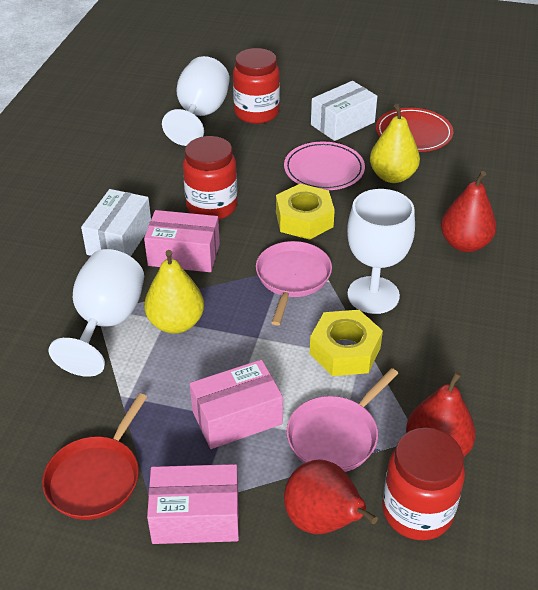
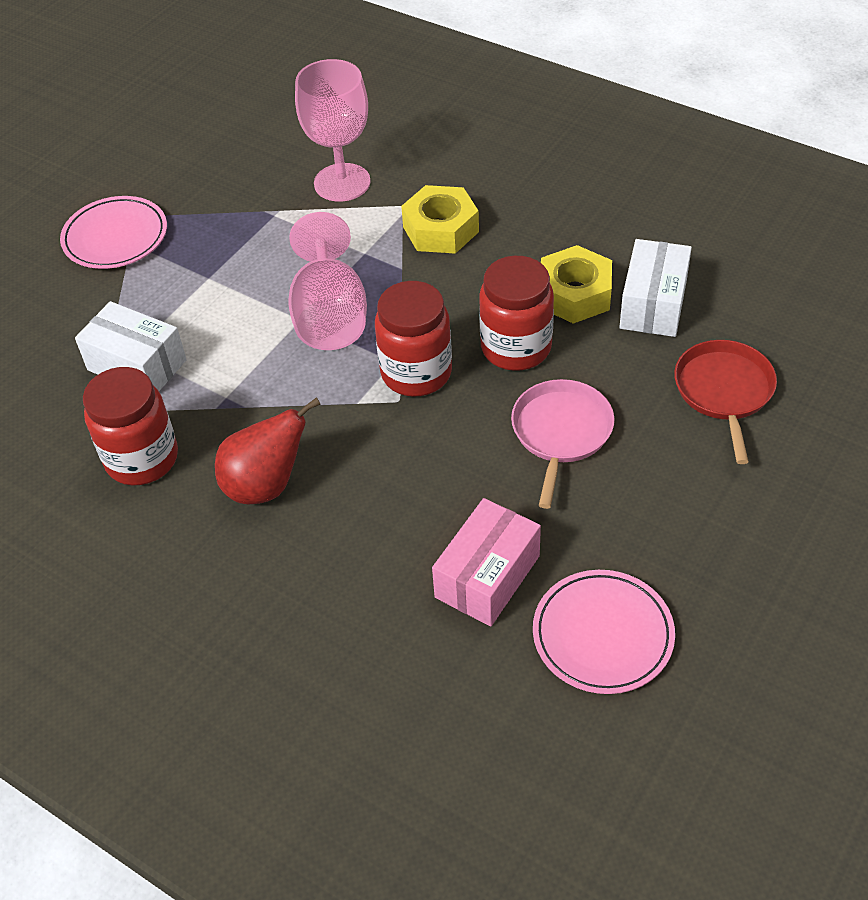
pink box: [144,210,220,272] [147,464,239,544] [190,360,283,449] = 3 -> [432,498,541,626] = 1
pink goblet: none = 0 -> [288,212,367,350] [295,59,370,202] = 2
pink pan: [256,241,332,326] [286,368,399,472] = 2 -> [511,379,614,509] = 1
pink plate: [284,142,365,190] = 1 -> [60,196,167,269] [533,570,675,694] = 2
red pear: [284,459,378,534] [406,371,476,457] [441,171,496,252] = 3 -> [215,397,321,504] = 1
red plate: [376,108,453,152] = 1 -> none = 0
white goblet: [49,249,144,377] [162,56,230,146] [347,189,415,314] = 3 -> none = 0
yellow pear: [144,250,204,334] [370,104,420,183] = 2 -> none = 0

